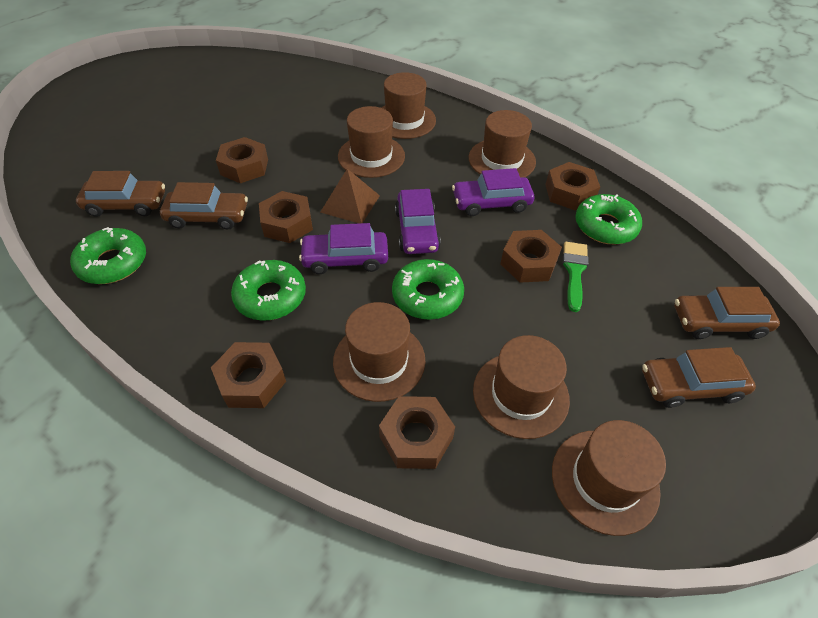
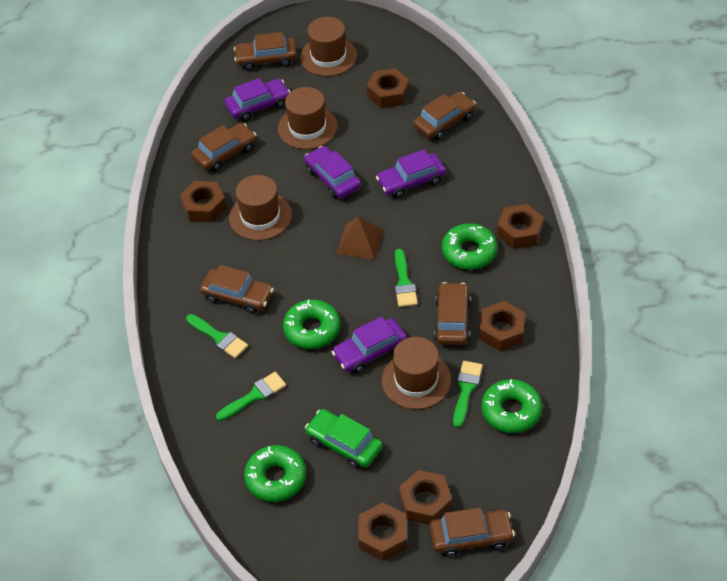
brown car: [76,171,165,217] [160,182,248,230] [642,347,756,408] [674,287,780,339] = 4 -> [191,123,256,172] [200,265,274,314] [234,32,297,71] [414,92,476,140] [430,508,515,557] [434,282,471,345] = 6
brown hat: [333,302,425,402] [338,106,405,178] [381,72,436,139] [469,110,536,177] [473,335,570,439] [552,420,666,536] = 6 -> [229,175,292,241] [278,87,338,149] [300,17,357,76] [381,337,451,409] = 4
green brush: [563,242,589,312] = 1 -> [186,314,248,358] [216,372,286,421] [395,249,418,307] [453,361,483,428] = 4
green car: none = 0 -> [305,409,383,469] = 1
purple car: [299,223,388,274] [395,189,441,254] [452,168,535,216] = 3 -> [225,78,290,121] [304,146,361,199] [332,316,407,374] [376,149,446,198] = 4

